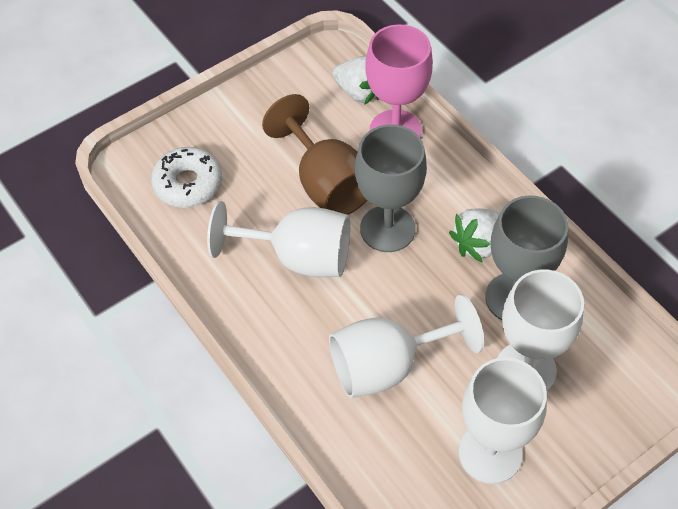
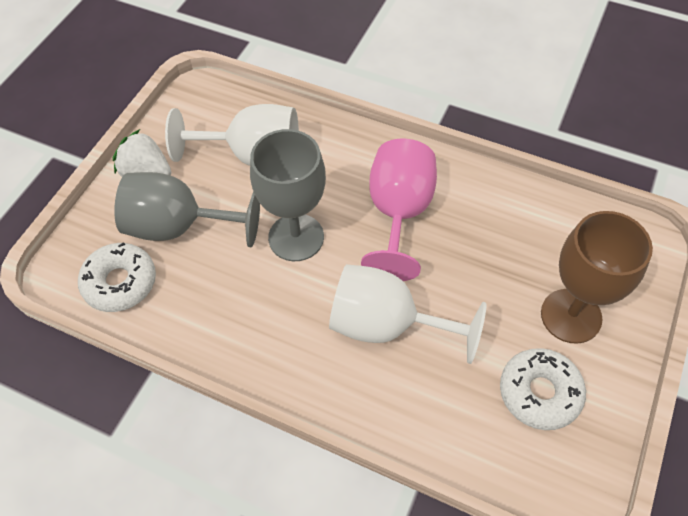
white donut: [151,147,222,208] = 1 -> [78,242,156,312] [500,348,586,430] = 2
white goblet: [207,201,350,277] [329,294,484,398] [459,357,547,484] [498,269,584,391] = 4 -> [165,104,299,166] [329,264,486,364] = 2
white strawberry: [332,56,379,105] [449,208,500,263] = 2 -> [113,129,171,177] = 1

